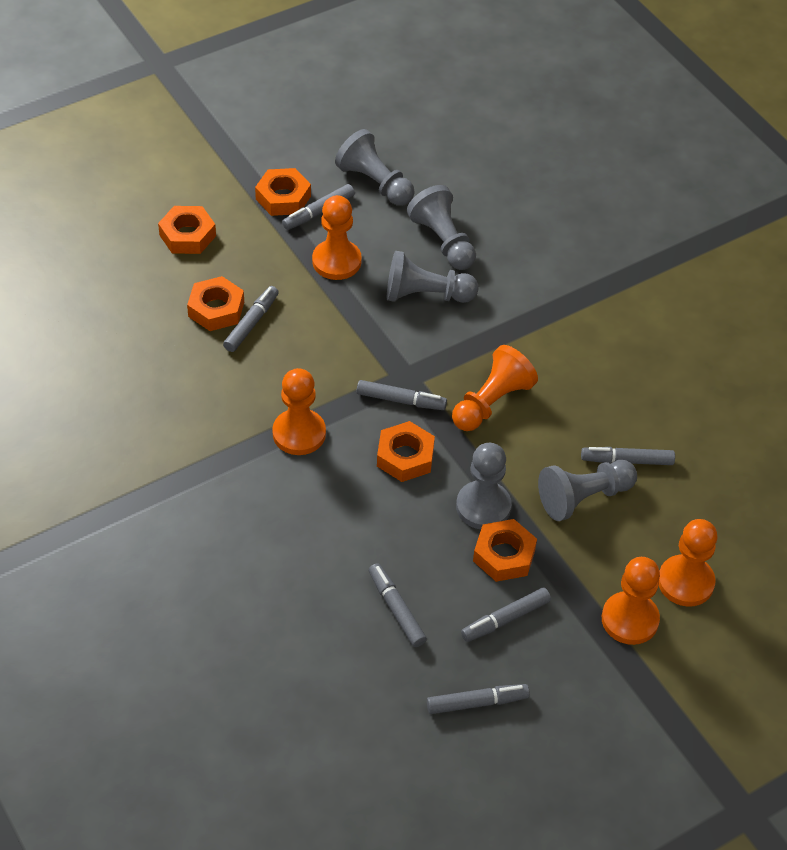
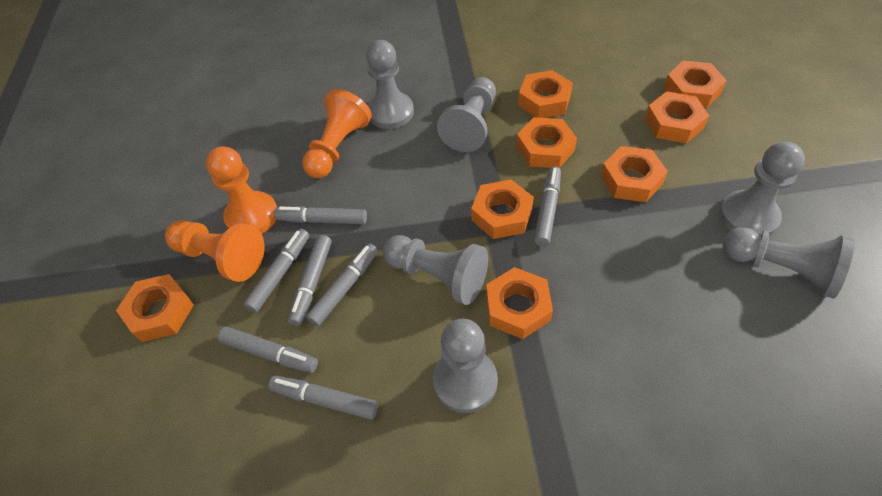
grey pawn: [335,129,415,206] [387,251,479,303] [407,185,476,270] [456,443,511,529] [538,460,637,521] = 5 -> [366,40,414,129] [383,235,488,305] [433,319,498,413] [437,77,496,152] [719,142,805,238] [723,227,855,299] = 6
orange nut: [158,206,216,254] [187,276,244,331] [255,168,311,216] [377,421,435,482] [473,519,537,582] = 5 -> [116,274,194,342] [471,179,534,239] [486,267,553,339] [516,117,577,168] [518,70,573,118] [601,146,668,202] [645,91,709,143] [664,61,727,108] = 8
orange pawn: [272,368,326,455] [312,195,362,280] [452,345,538,431] [602,557,660,645] [658,519,717,607] = 5 -> [165,220,264,282] [206,146,277,234] [302,89,372,178] = 3

